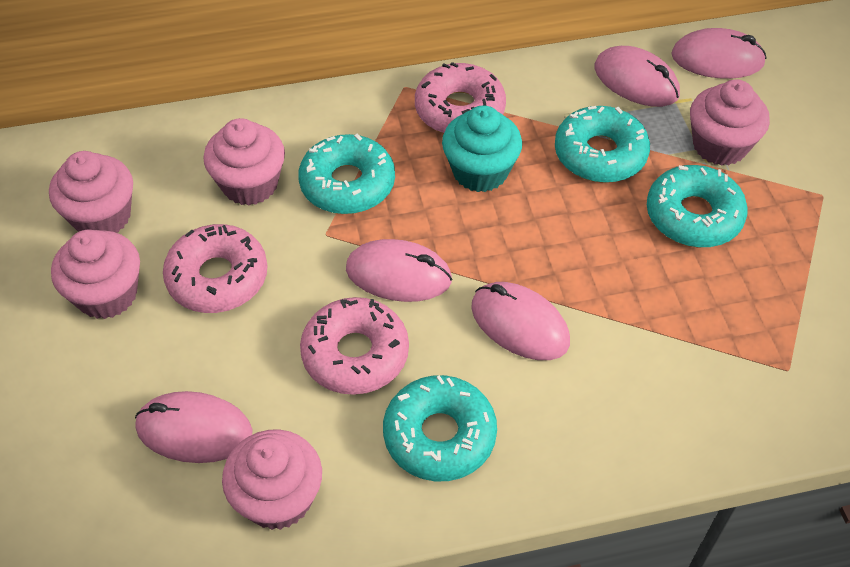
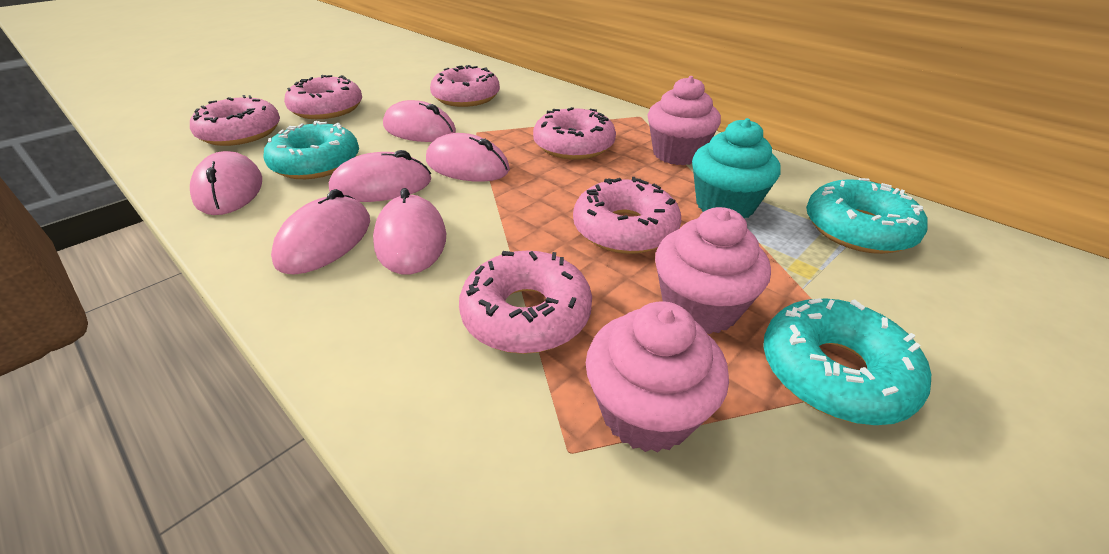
pink cupcake: [49,151,133,233] [51,229,140,319] [203,118,285,206] [222,429,322,530] [690,79,770,166] = 5 -> [586,301,729,453] [648,76,721,165] [655,207,771,334] = 3
pink donut: [163,224,268,313] [300,297,409,395] [415,62,506,133] = 3 -> [190,95,280,146] [284,75,362,119] [430,65,500,107] [459,250,592,354] [533,107,616,160] [573,177,681,254] = 6
pink mouse: [135,391,253,463] [346,239,452,302] [471,282,570,360] [595,46,680,107] [671,28,767,79] = 5 -> [190,151,262,215] [271,189,370,275] [329,150,431,202] [373,188,446,274] [383,100,456,142] [426,133,510,182] = 6
turquoise donut: [298,133,395,214] [383,375,497,481] [555,106,650,183] [647,165,748,247] = 4 -> [264,121,359,179] [763,298,931,425] [806,178,928,254] = 3

